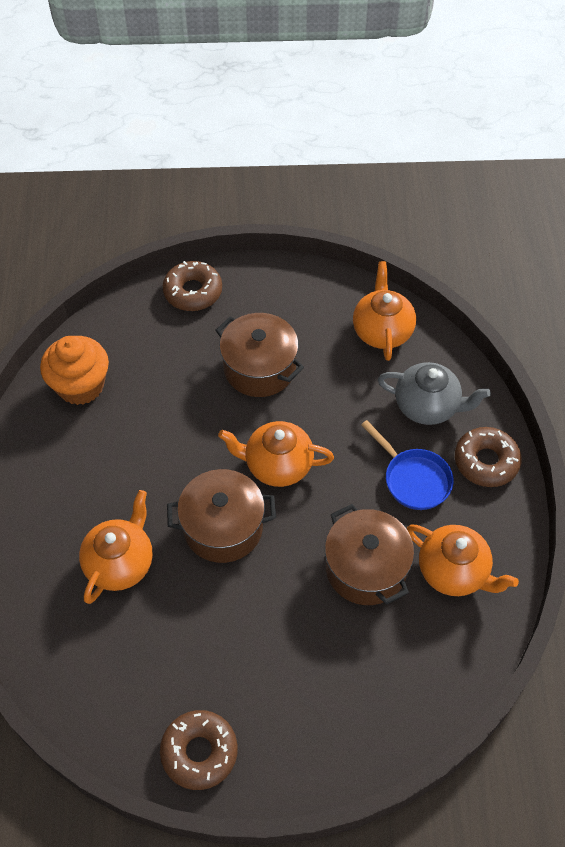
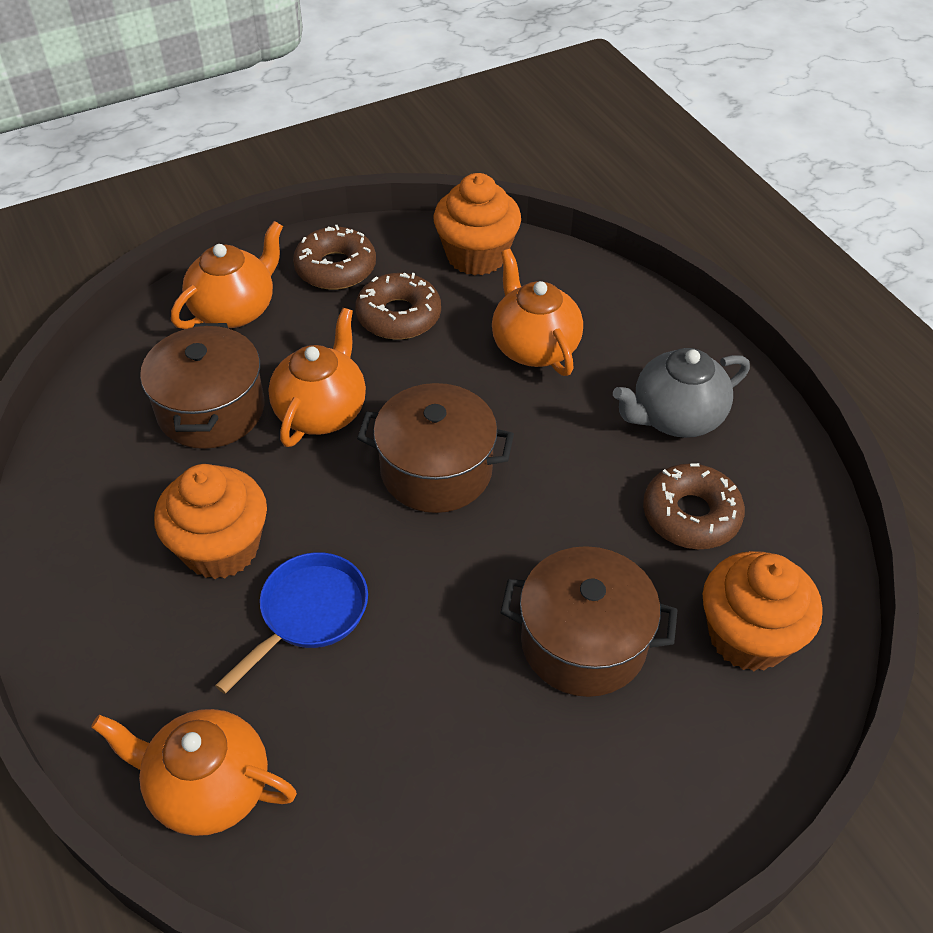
orange cupcake: [40,336,109,405] = 1 -> [154,464,267,579] [434,173,521,276] [703,551,823,671] = 3

